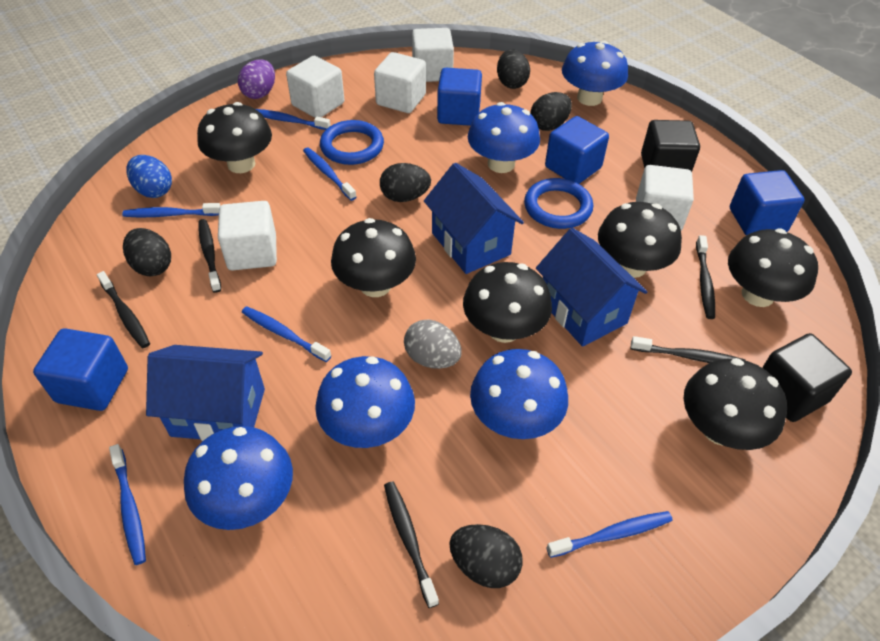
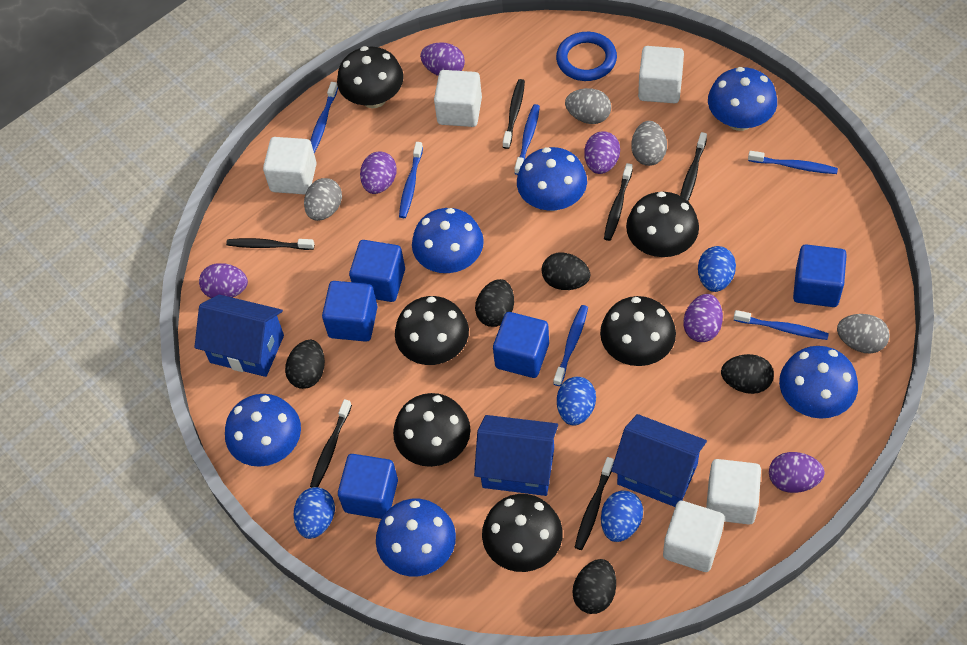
black cube: [641,120,700,172] [762,333,852,422] = 2 -> none = 0
black toothbrush: [97,271,150,348] [198,219,221,293] [384,481,439,608] [631,336,746,363] [696,235,715,319] = 5 -> [226,238,314,250] [310,399,352,488] [503,79,525,149] [575,457,614,550] [604,163,633,241] [680,132,707,201] = 6
blue cube: [33,328,128,411] [437,68,482,126] [545,116,609,184] [730,170,804,236] = 4 -> [322,281,377,342] [338,454,398,519] [349,240,405,302] [493,312,549,378] [793,244,847,307] = 5
blue egg: [127,155,172,198] = 1 -> [293,487,335,539] [557,377,596,426] [601,490,643,542] [698,246,736,292] = 4
blue mushroom: [184,426,293,530] [315,356,415,448] [468,102,540,173] [470,349,568,439] [562,41,628,106] = 5 -> [225,394,301,467] [376,499,456,576] [412,208,484,273] [517,147,587,211] [708,67,777,131] [779,346,858,419] = 6
blue ring: [320,120,384,165] [524,178,593,229] = 2 -> [556,32,617,81] = 1
grey egg: [404,319,462,369] = 1 -> [304,178,342,221] [565,88,611,124] [631,121,667,166] [837,314,890,353] = 4
purple egg: [238,59,275,99] = 1 -> [199,263,248,298] [360,152,397,194] [420,42,465,76] [584,131,620,174] [684,294,723,342] [769,452,825,493] = 6

